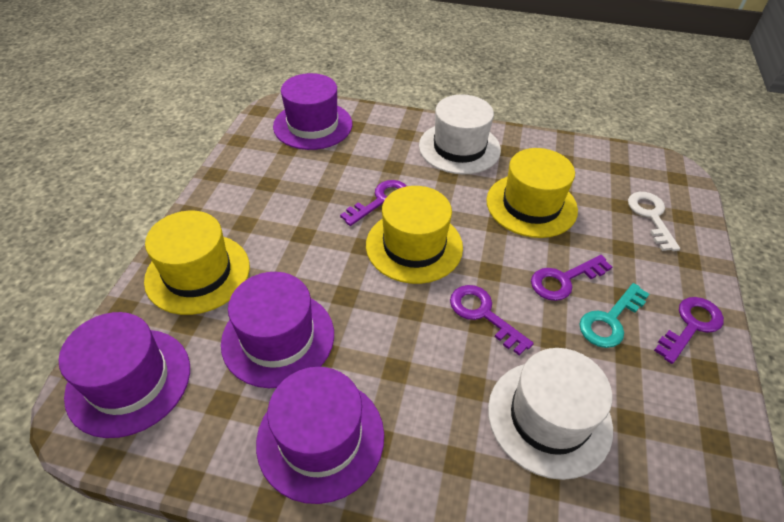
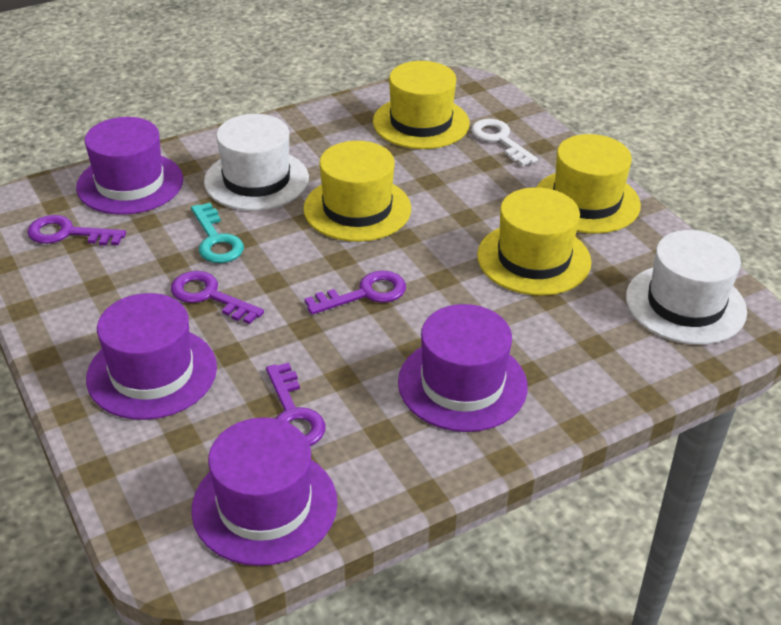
yellow hat: [144,211,250,315] [366,186,463,284] [486,148,578,238] = 3 -> [303,141,411,242] [373,61,470,149] [477,187,591,296] [537,134,641,234] = 4

